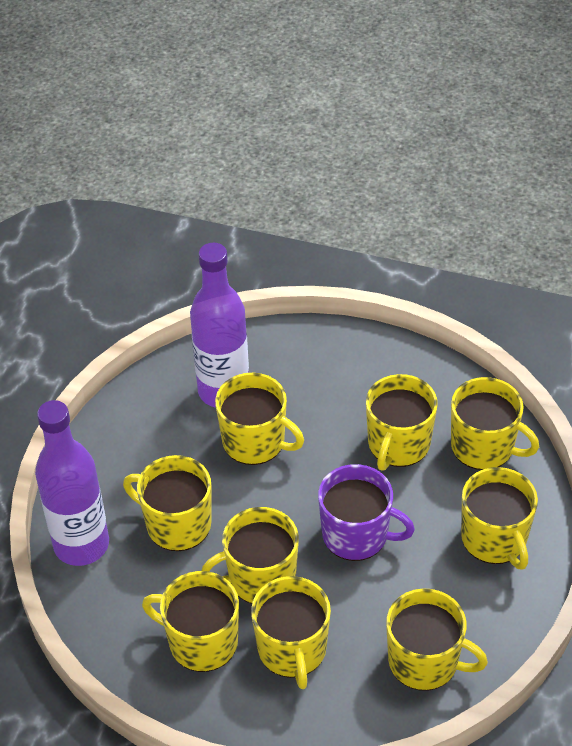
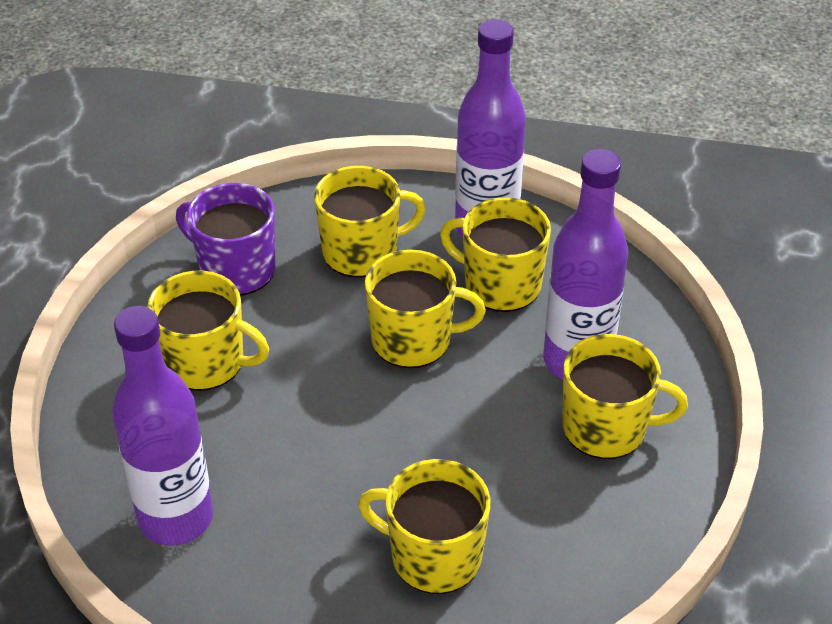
purple bottle: [35,400,109,566] [190,243,249,408] = 2 -> [112,306,213,546] [455,19,526,237] [543,149,628,379] = 3
yellow mug: [123,455,211,551] [142,571,239,672] [202,507,299,604] [215,373,304,465] [251,576,331,689] [366,374,437,471] [386,588,488,691] [451,377,539,470] [461,467,538,570] = 9 -> [148,271,269,391] [314,166,426,278] [358,459,490,594] [365,250,486,368] [440,197,551,312] [562,334,688,459] = 6

